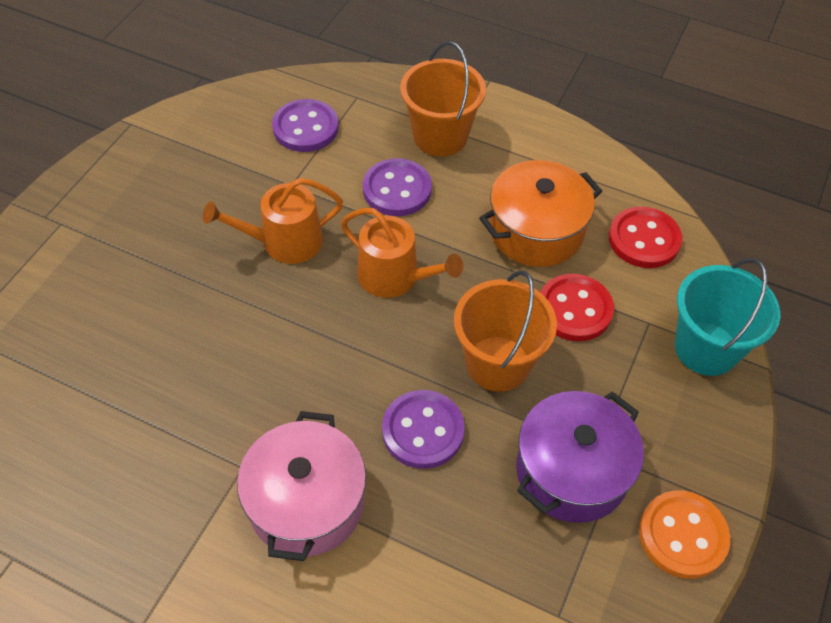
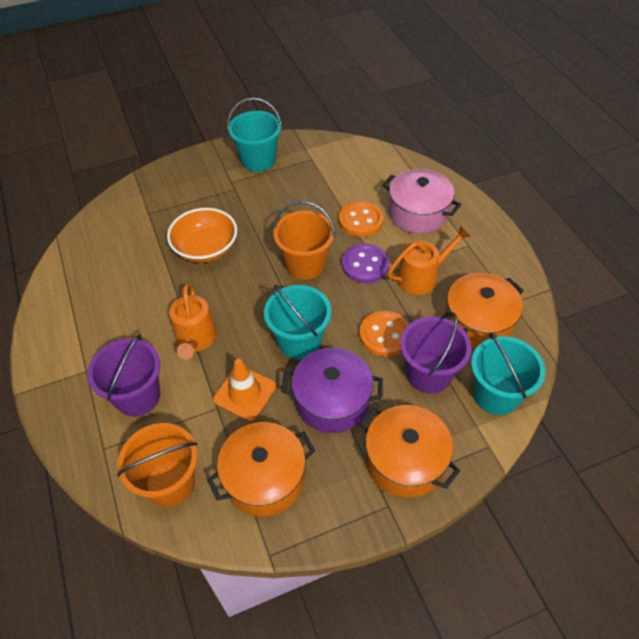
orange bowl: none = 0 -> [167,208,237,263] = 1
orange button: [639,491,730,579] = 1 -> [339,201,384,237] [360,311,409,357] = 2
orange pot: [479,160,602,267] = 1 -> [207,422,316,517] [359,405,460,498] [445,273,524,349] = 3
orange traffic cone: none = 0 -> [213,359,276,421] = 1
purple bucket: none = 0 -> [87,334,160,416] [400,312,472,394] = 2
purple button: [272,99,339,152] [363,158,432,216] [382,390,465,469] = 3 -> [342,244,389,283] = 1
red button: [540,274,614,341] [609,206,682,268] = 2 -> none = 0
turquoise bucket: [675,258,780,376] = 1 -> [227,98,282,172] [264,285,332,360] [471,333,545,415] = 3

